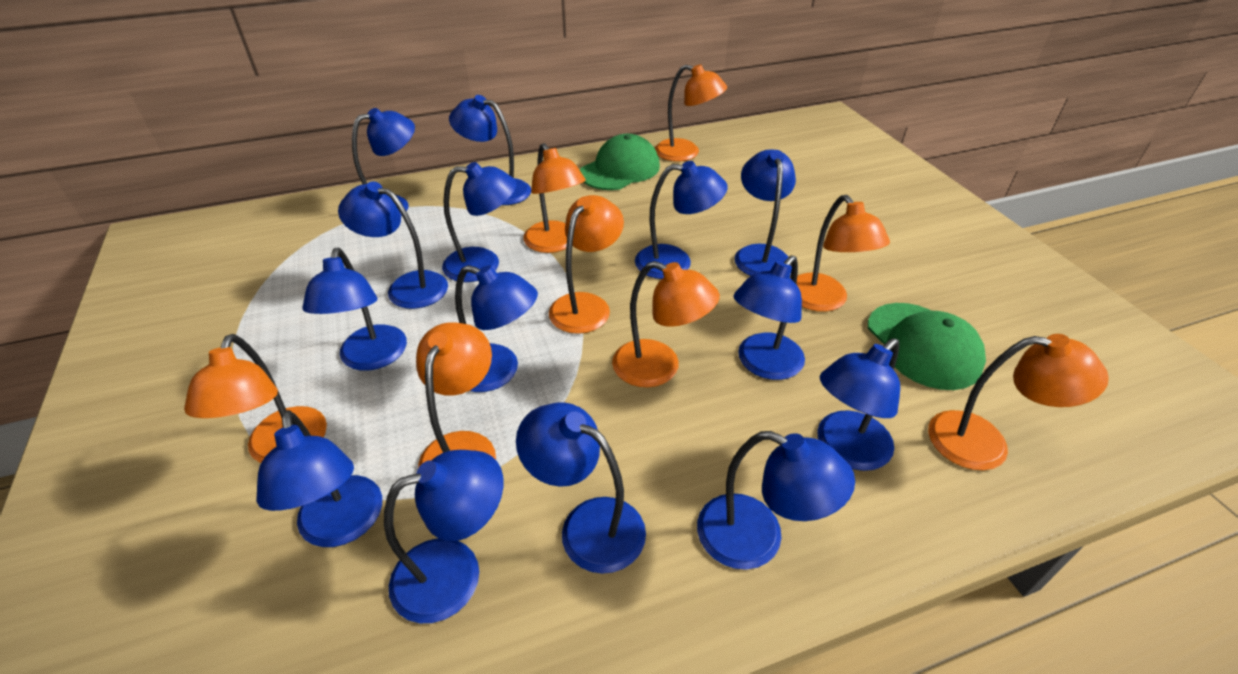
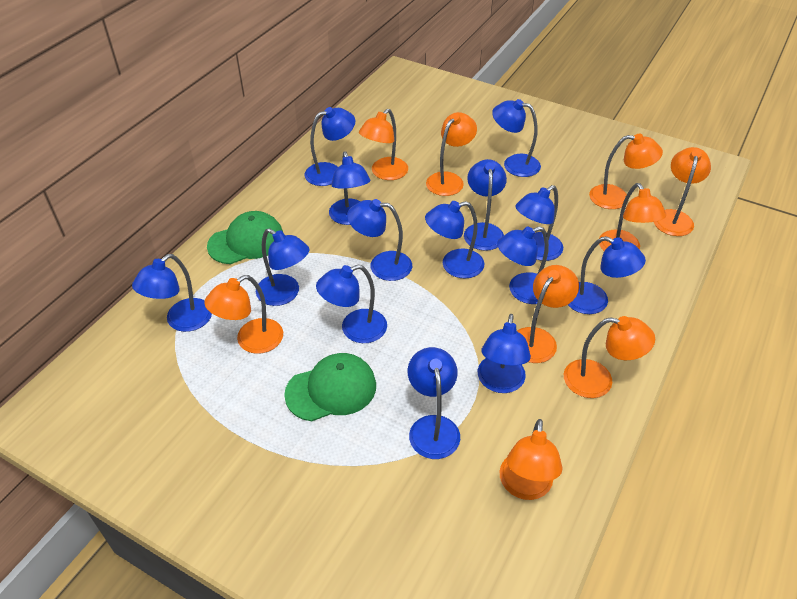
orange lamp: [184,334,327,463] [416,322,496,468] [523,143,586,253] [549,195,624,334] [612,261,720,387] [655,64,727,161] [796,195,890,312] [928,334,1109,470] = 8 -> [204,275,283,354] [359,109,408,180] [426,112,477,196] [500,419,563,500] [517,265,579,363] [564,316,655,398] [589,134,663,209] [599,183,666,251] [654,147,711,236] = 9

